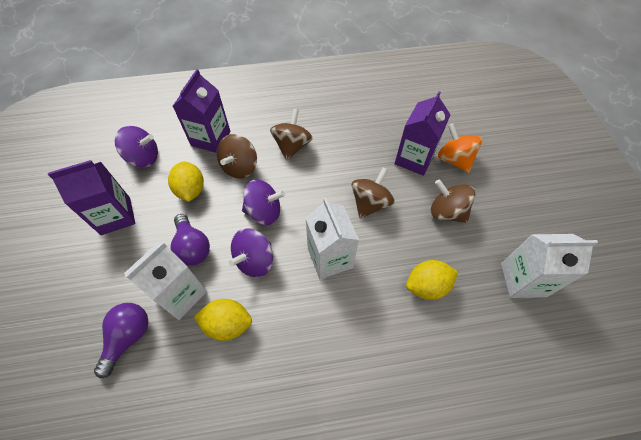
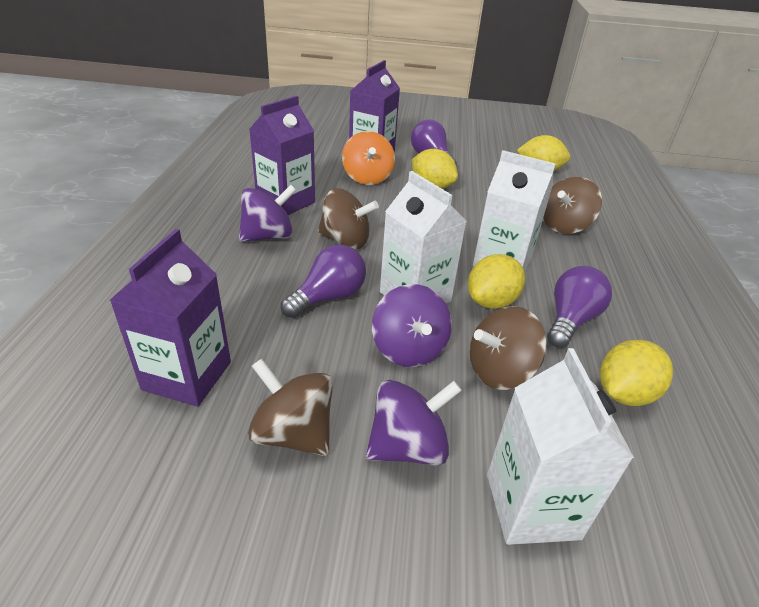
purple light bulb: [94,303,148,378] [171,214,210,266] = 2 -> [281,245,366,318] [411,120,457,164] [547,266,612,348] = 3
yellow lemon: [168,161,204,202] [194,299,252,341] [406,260,458,300] = 3 -> [412,149,458,189] [468,254,525,309] [517,135,570,171] [600,340,673,406] = 4

